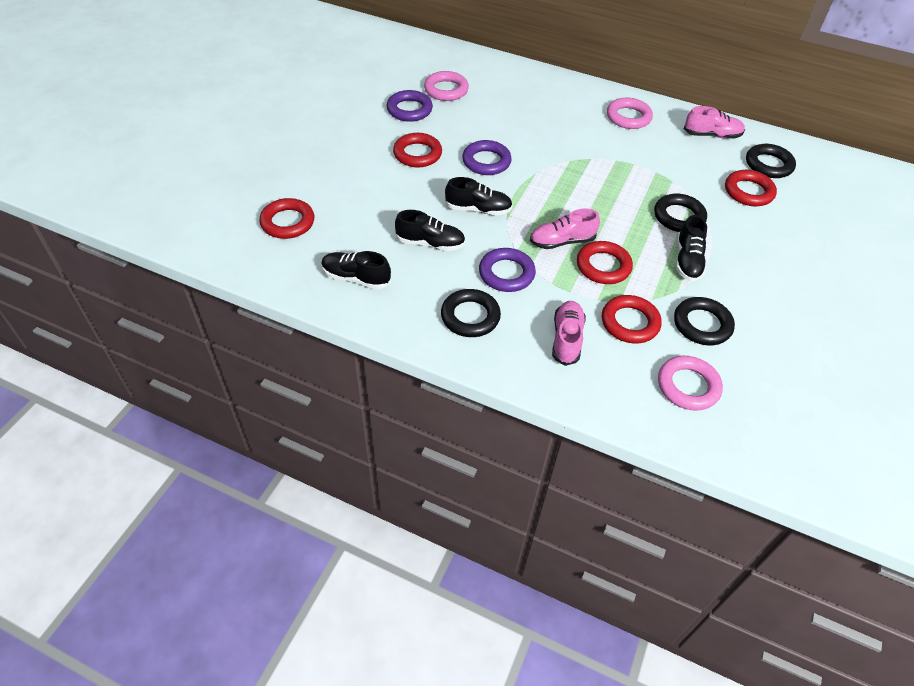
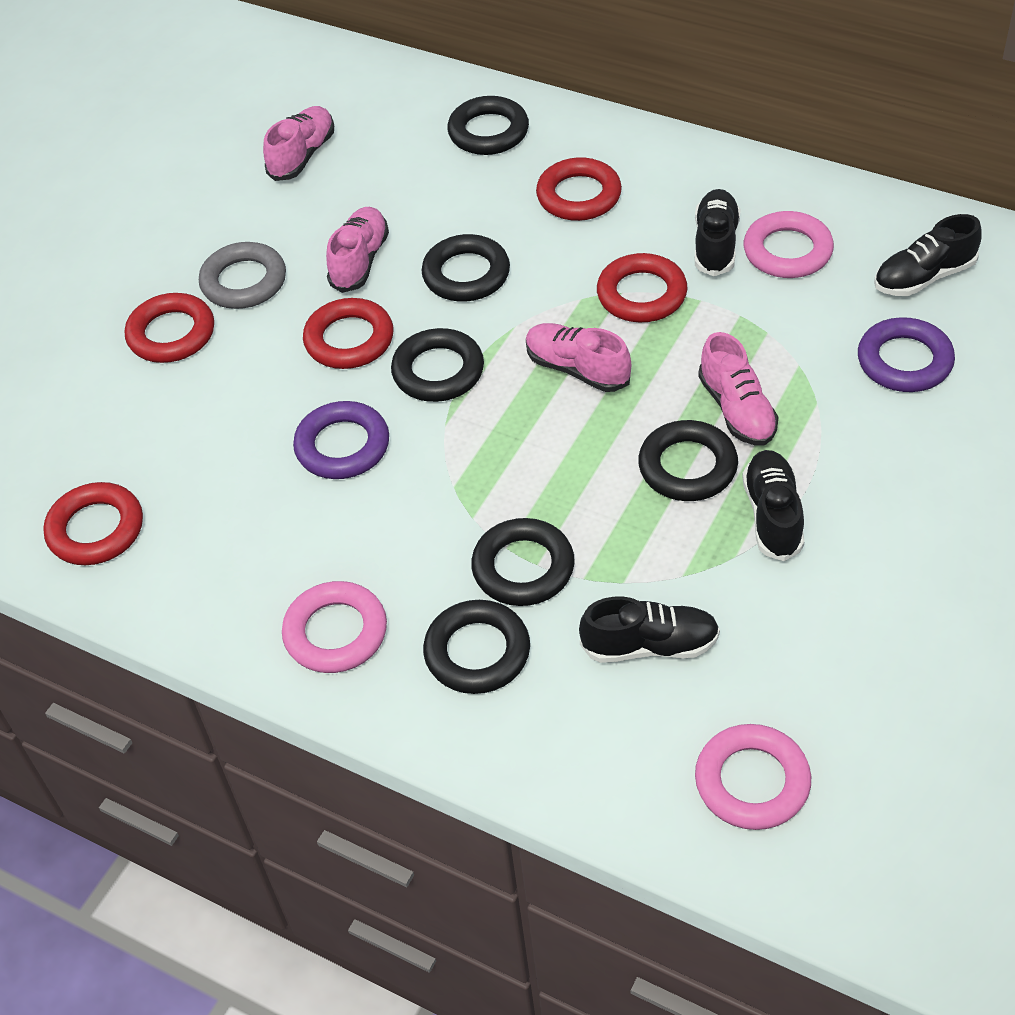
black ring: [441,289,501,337] [654,194,707,232] [674,297,735,345] [746,144,796,178] = 4 -> [391,328,484,402] [422,234,510,302] [423,600,530,694] [447,96,529,155] [471,518,575,606] [638,420,738,501] = 6
grey ring: none = 0 -> [199,242,286,309] = 1
pink shoe: [530,209,600,249] [552,301,586,366] [684,106,745,139] = 3 -> [263,106,334,181] [326,207,389,293] [526,323,631,392] [698,332,779,446] = 4
purple ring: [387,90,433,122] [462,140,512,175] [479,248,536,292] = 3 -> [293,401,389,479] [858,317,955,392] = 2

